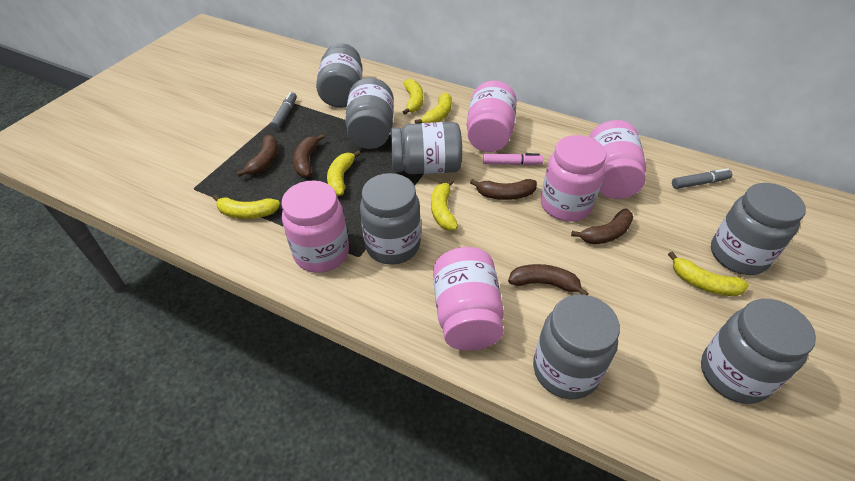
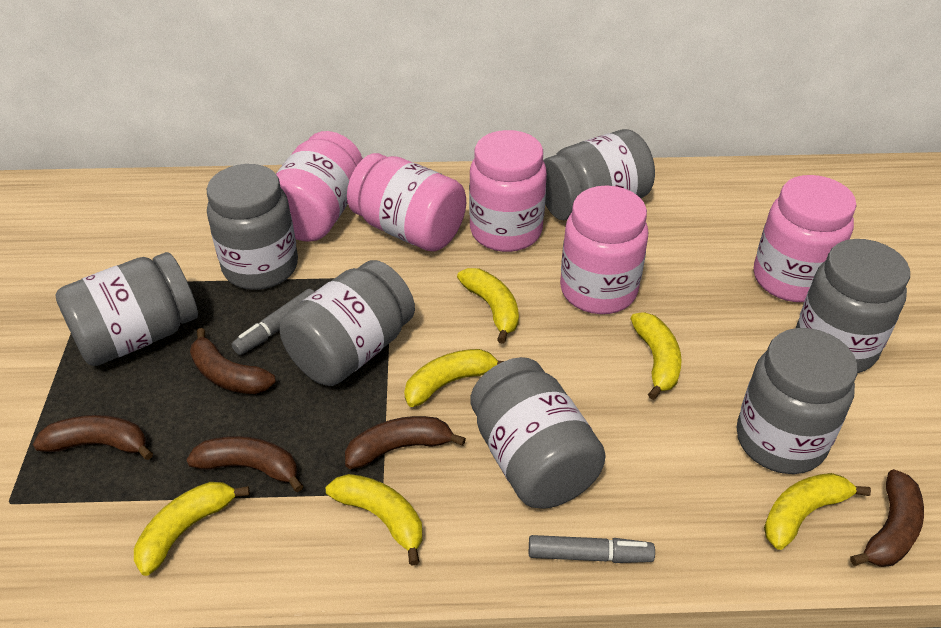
pink marker: [483,153,543,165] = 1 -> none = 0

